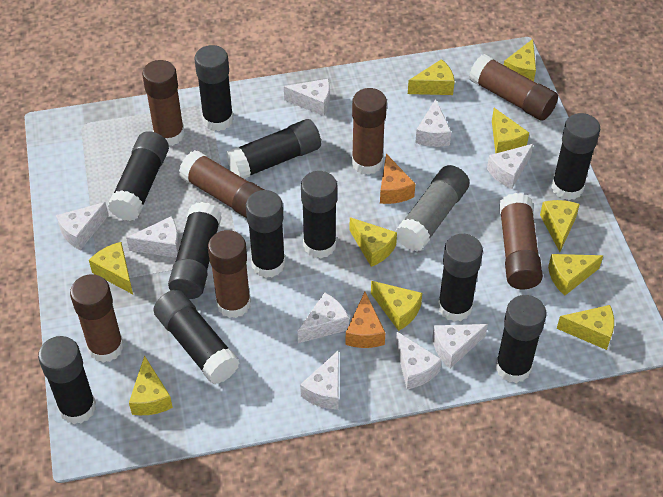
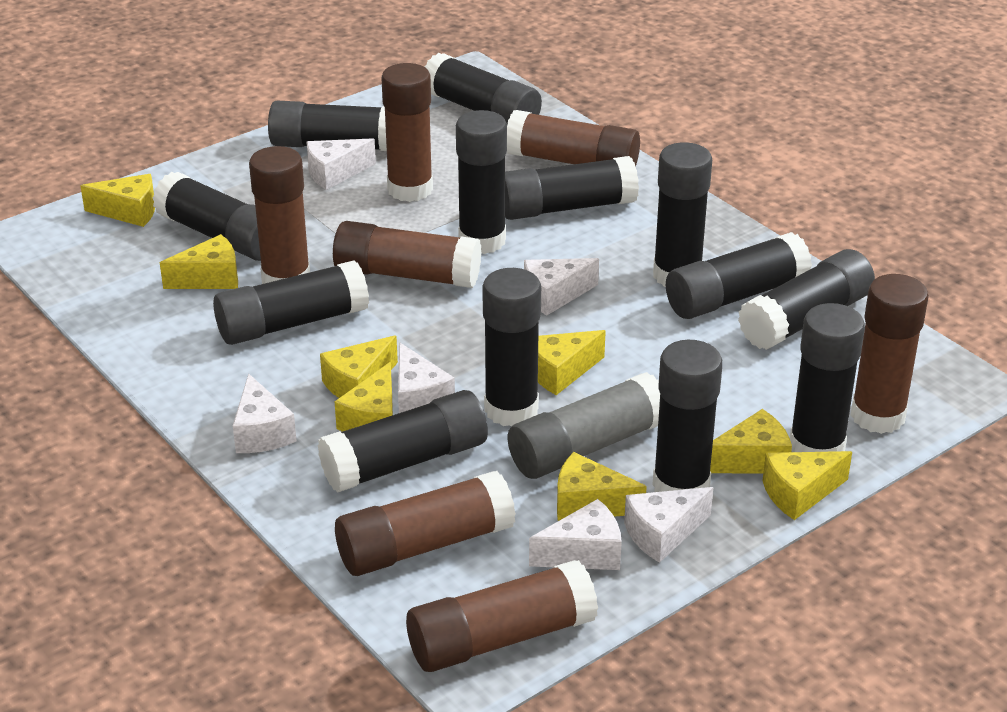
black glue stick: [38,336,96,424] [108,131,169,221] [153,290,240,384] [168,202,222,299] [194,45,234,131] [226,119,321,179] [246,190,285,278] [301,171,337,258] [438,234,483,322] [496,295,547,383] [551,113,600,200] = 11 -> [153,172,261,261] [213,260,369,345] [268,101,387,151] [318,390,488,493] [425,53,542,125] [456,110,507,254] [482,268,541,426] [505,156,639,220] [652,340,723,492] [653,142,712,287] [666,232,812,319] [738,249,875,350] [790,303,865,452] = 13
orange cheese: [345,292,386,348] [380,154,415,204] = 2 -> none = 0
white cheese: [56,202,109,250] [126,216,180,258] [284,79,330,116] [297,292,349,343] [300,350,339,410] [396,332,442,389] [415,99,451,147] [432,324,488,368] [487,144,533,189] = 9 -> [233,374,297,453] [307,138,376,190] [398,342,455,413] [524,258,599,316] [529,499,622,570] [624,487,713,563] = 6
yellow cheese: [89,242,133,294] [129,355,173,415] [349,217,397,267] [371,281,422,331] [408,59,455,95] [492,108,529,153] [504,39,536,81] [540,200,580,252] [548,254,603,296] [557,305,614,350] = 10 -> [80,174,155,227] [160,234,238,289] [320,335,398,398] [334,362,393,432] [538,330,606,395] [557,452,647,521] [710,409,792,474] [762,451,852,520] = 8

